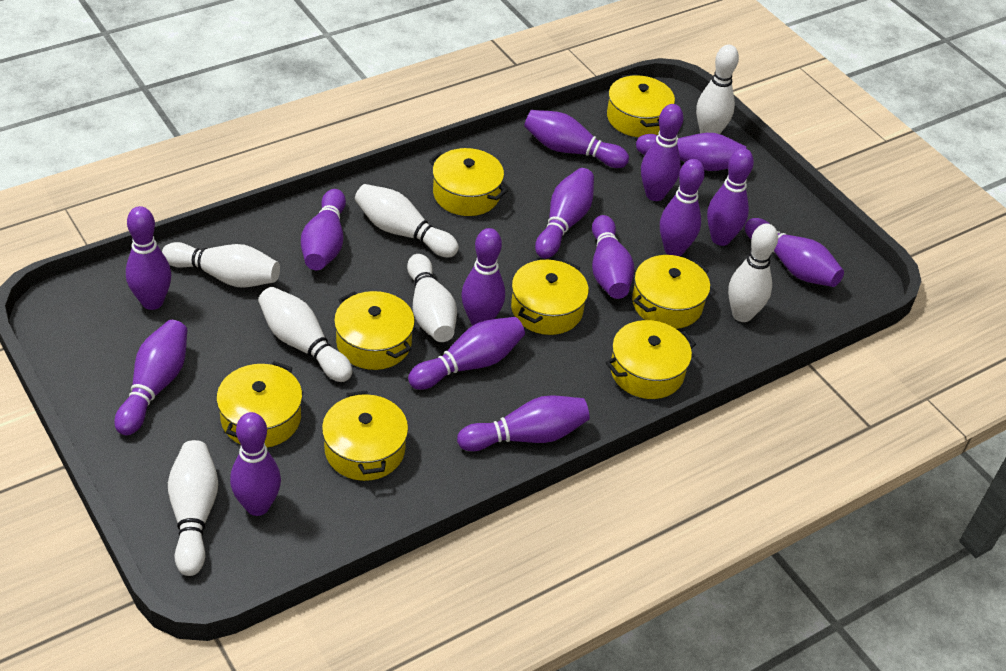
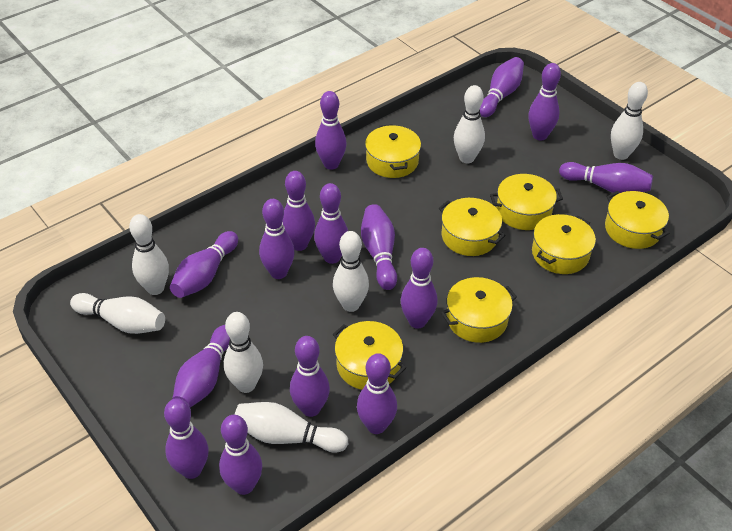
yellow pot: [216,361,302,448] [322,390,408,481] [334,291,415,370] [429,148,508,216] [511,260,589,335] [606,320,696,399] [607,74,675,137] [632,255,710,329] = 8 -> [333,321,406,390] [365,124,421,178] [439,198,506,256] [441,277,517,343] [490,174,563,230] [532,214,596,274] [605,191,669,249] = 7

